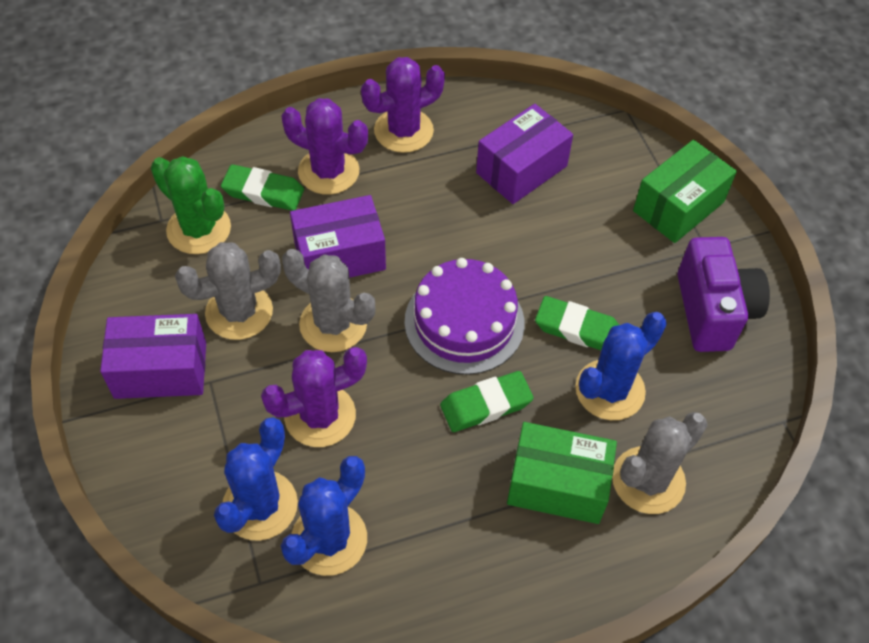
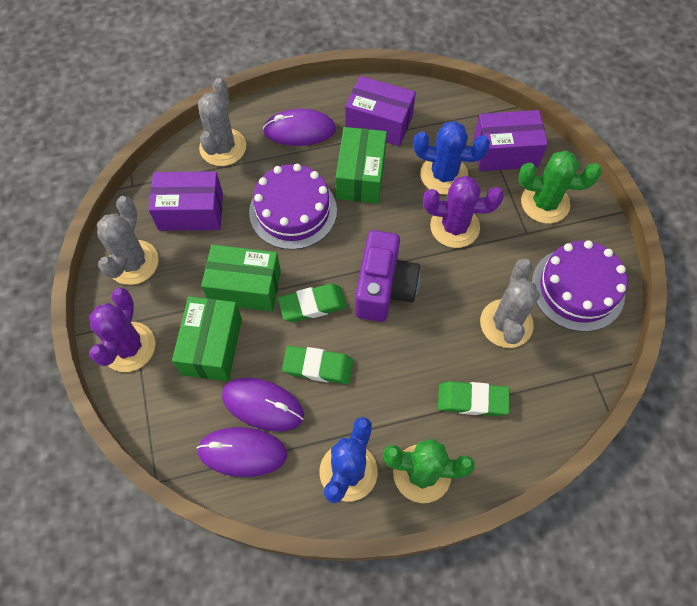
blue cactus: [214,417,298,541] [281,456,367,576] [575,312,667,420] = 3 -> [320,417,378,504] [413,121,490,195] = 2
green box: [507,422,617,524] [633,140,737,243] = 2 -> [172,296,242,381] [201,245,281,312] [336,127,387,204] = 3
green cactus: [151,156,231,254] = 1 -> [383,439,475,503] [519,151,601,223] = 2
purple cactus: [261,347,367,447] [281,98,368,195] [361,57,445,153] = 3 -> [89,288,155,372] [423,175,504,248] = 2
purple cake: [404,258,525,375] = 1 -> [249,164,337,250] [531,240,628,332] = 2
purple mouse: none = 0 -> [197,427,287,477] [222,378,304,432] [263,109,336,146] = 3

